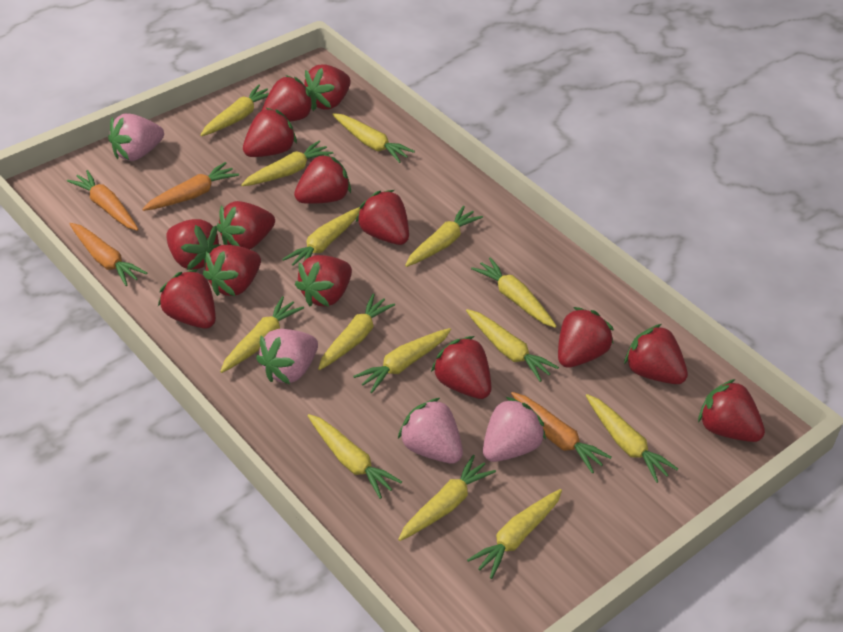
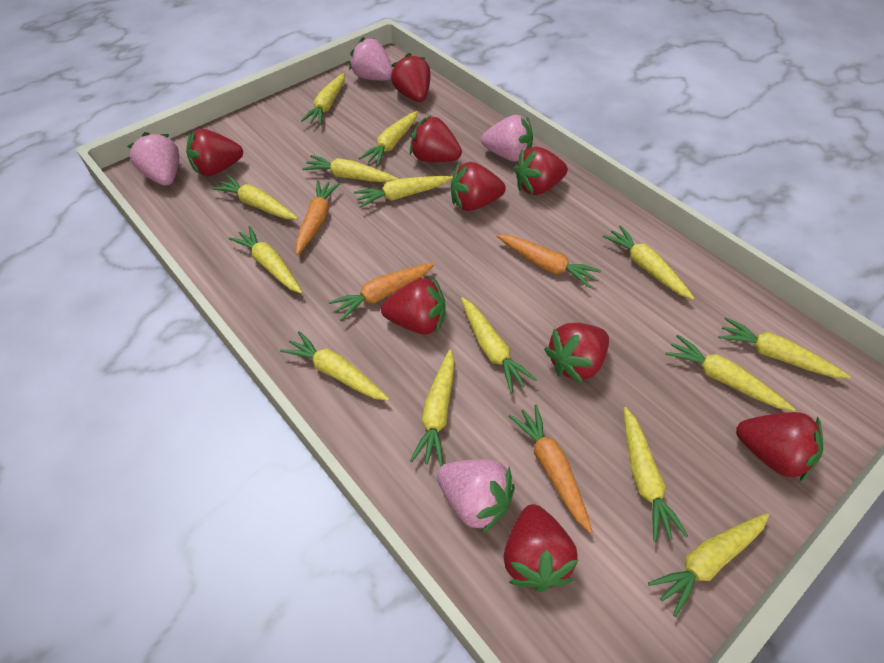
red strawberry: [158,269,216,328] [166,219,221,270] [203,245,261,296] [217,201,275,249] [243,108,297,157] [262,75,314,122] [294,153,351,204] [295,255,352,307] [304,64,351,110] [355,190,409,245] [431,336,491,399] [558,307,614,368] [624,324,688,384] [698,379,765,442] = 14 -> [186,129,243,176] [381,278,446,335] [391,53,431,102] [410,115,462,162] [451,162,506,211] [504,504,578,592] [514,147,568,195] [544,323,609,384] [736,412,823,482] = 9

